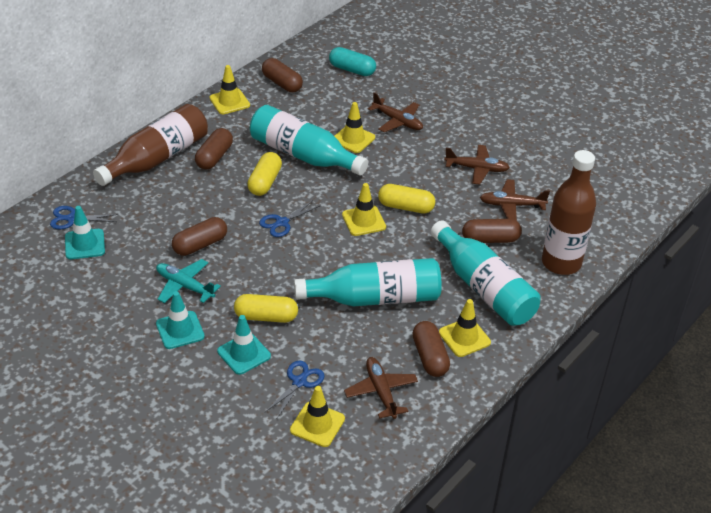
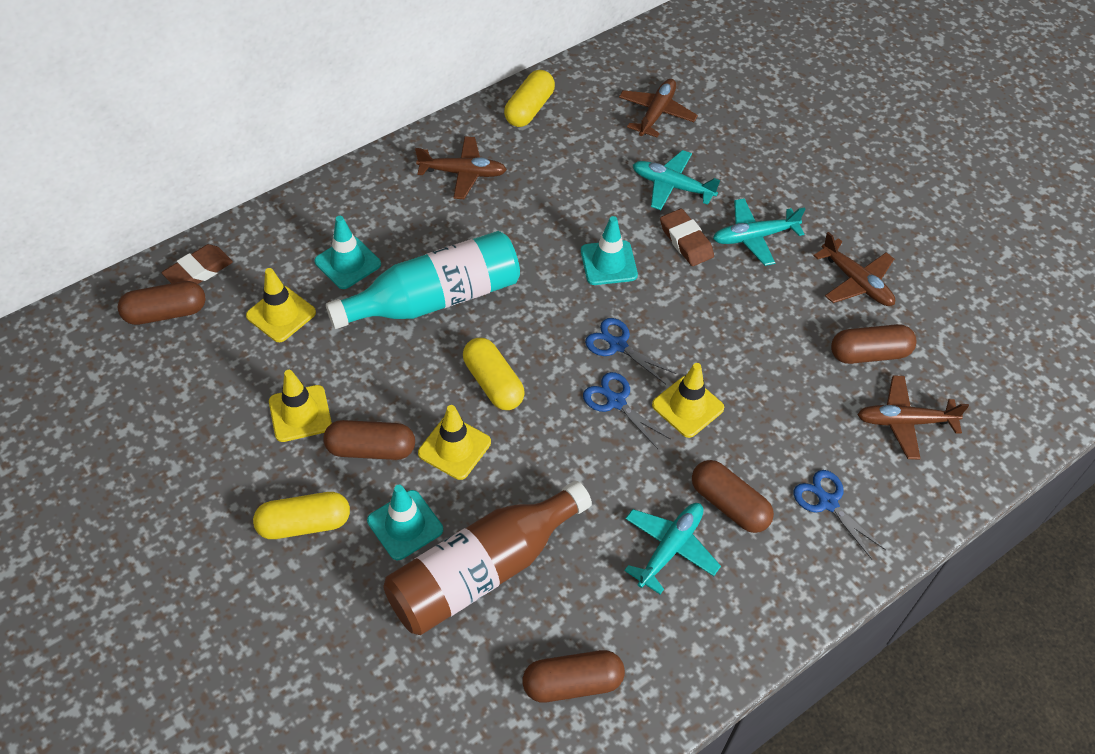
brown bottle: [93,104,208,186] [542,150,596,275] = 2 -> [383,481,592,635] = 1
brown eraser: none = 0 -> [162,244,233,284] [660,209,714,266] = 2
turquoise bottle: [250,105,368,176] [294,258,442,306] [431,220,541,326] = 3 -> [326,231,520,329] = 1
turquoise capsule: [329,47,376,76] = 1 -> none = 0
turquoise plane: [156,259,221,303] = 1 -> [624,503,721,594] [633,150,720,210] [713,198,805,266] = 3
yellow traffic cone: [210,65,250,114] [290,386,345,447] [335,102,375,153] [342,183,386,236] [439,299,491,357] = 5 -> [246,268,316,342] [269,370,332,442] [418,405,491,480] [652,363,724,438] = 4

